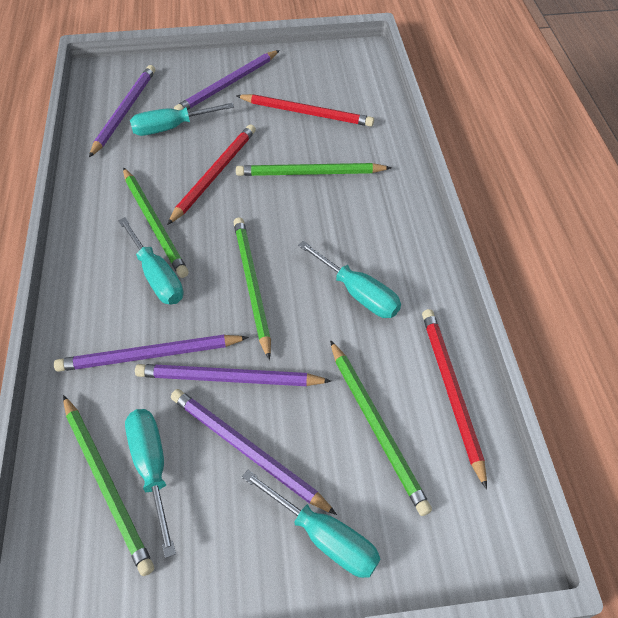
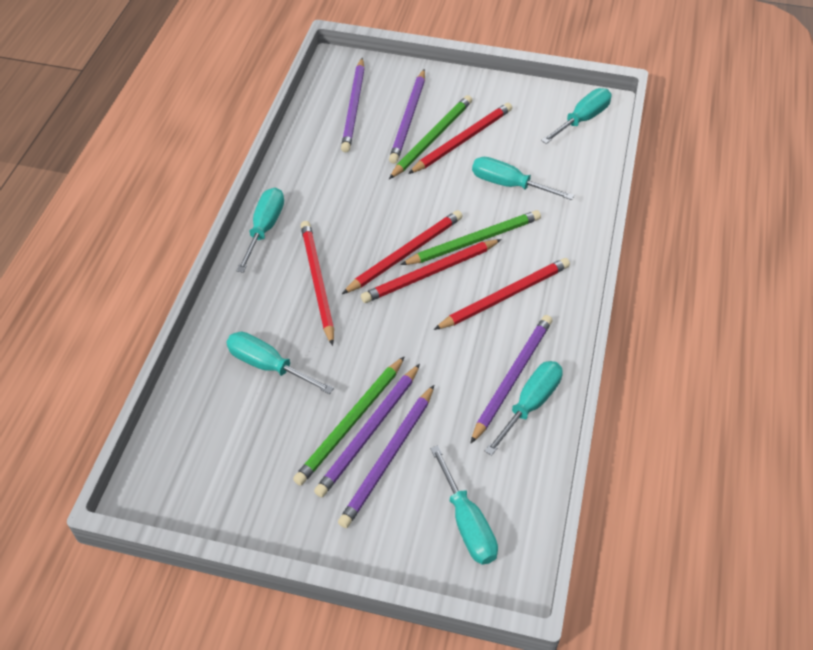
green pencil: [63,395,154,576] [123,167,189,278] [233,217,271,360] [236,163,392,176] [330,340,432,516] = 5 -> [293,356,405,486] [389,95,472,179] [400,210,541,265] = 3
red pencil: [167,124,256,225] [236,94,374,127] [422,309,487,490] = 3 -> [301,221,334,346] [342,210,463,294] [361,239,502,303] [408,103,512,174] [433,258,570,330] = 5
turquoise screwdriver: [118,217,183,304] [125,409,176,558] [130,103,234,136] [242,470,380,578] [298,241,401,318] = 5 -> [226,332,334,394] [236,187,284,273] [430,445,498,564] [472,157,574,200] [485,361,563,456] [541,88,612,144] = 6

